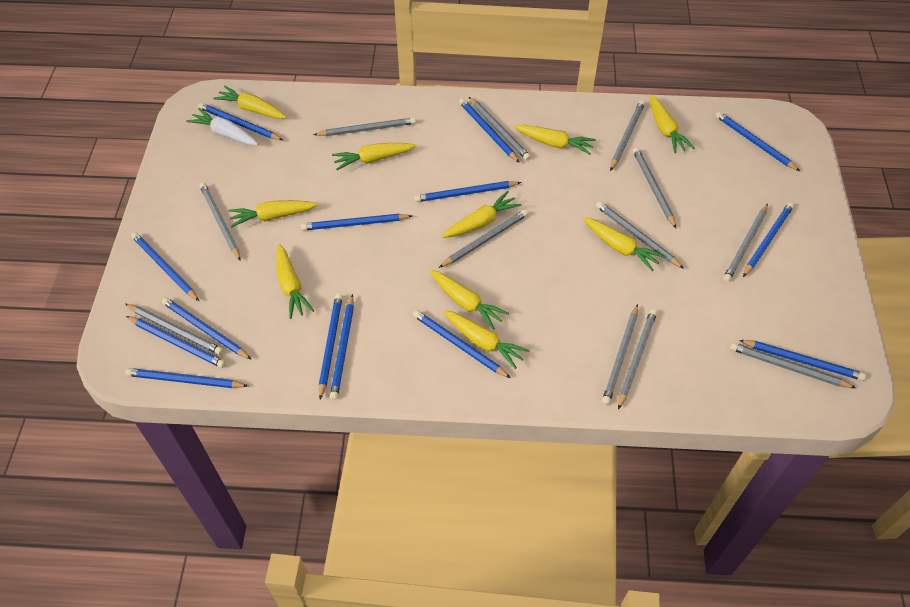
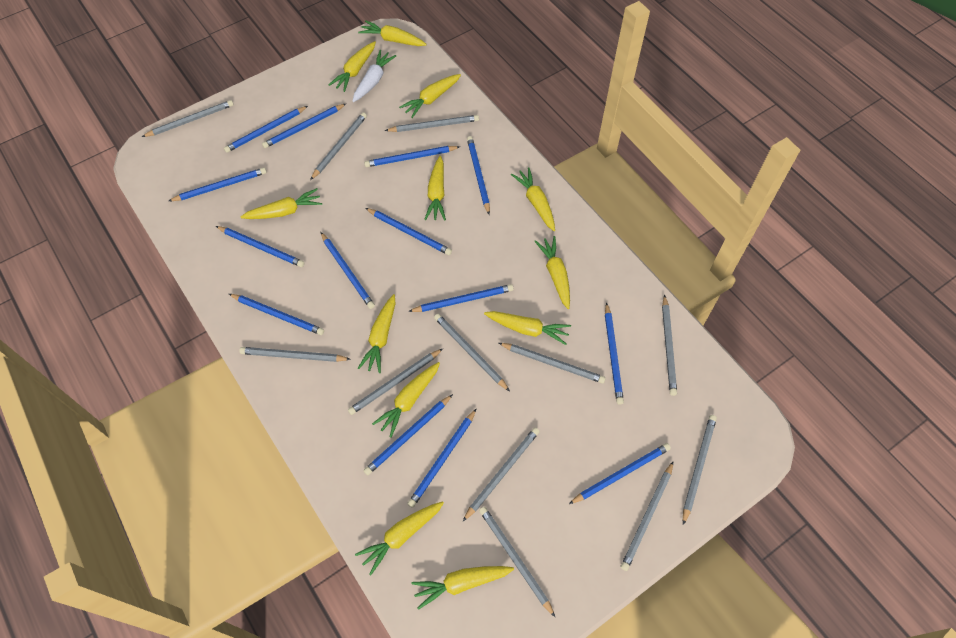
yellow carrot: [213,86,286,119] [228,200,318,228] [277,244,314,319] [332,143,416,170] [430,270,509,330] [442,191,521,238] [443,310,530,369] [514,124,596,155] [583,218,665,271] [650,95,694,154] = 10 -> [240,188,322,219] [329,41,376,92] [355,501,444,575] [358,20,427,46] [358,294,396,373] [372,362,440,438] [399,74,461,118] [411,566,514,610] [424,156,446,221] [484,311,571,345] [511,167,555,231] [535,236,570,309] = 12

